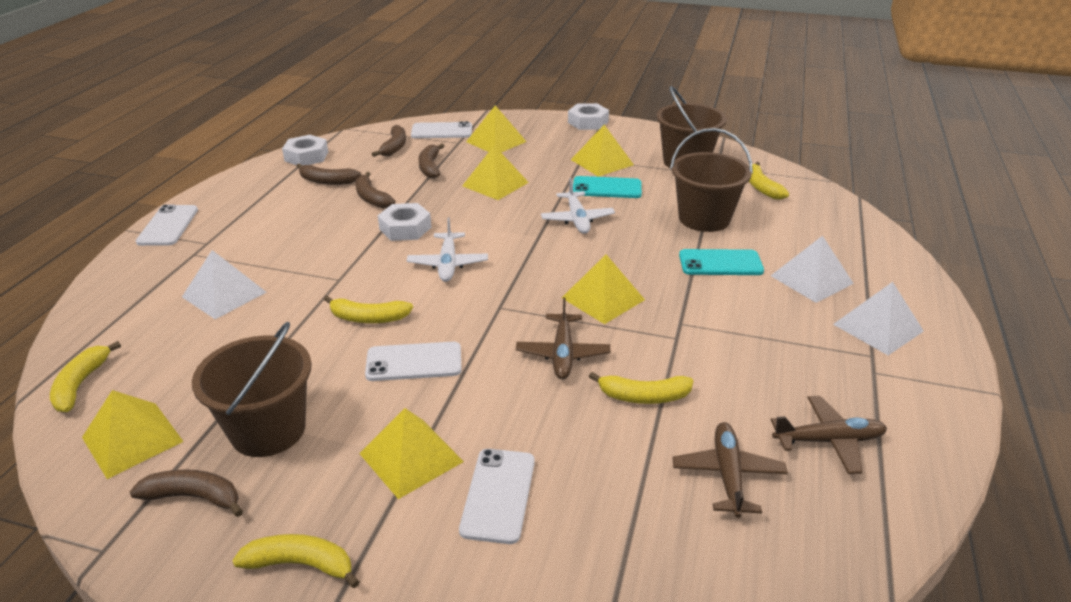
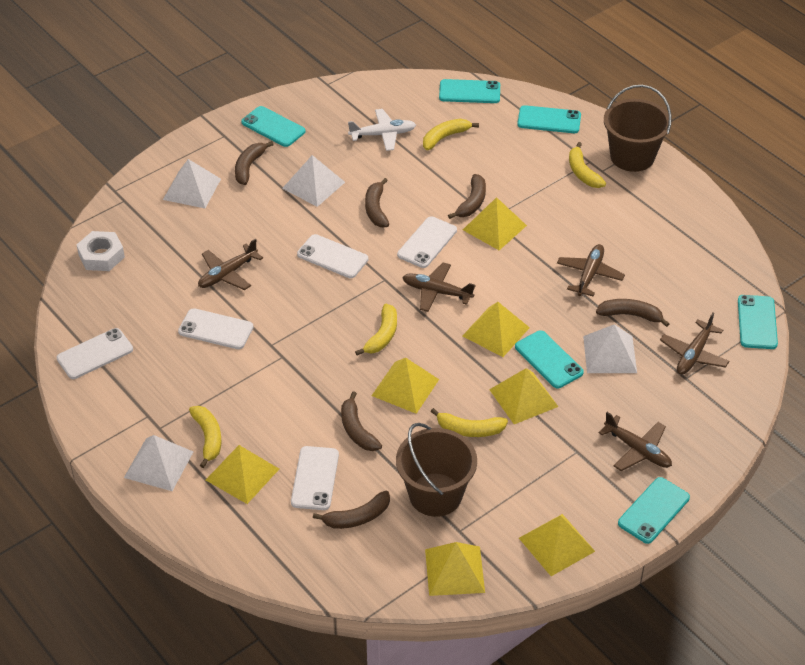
brown banana: [130,469,243,517] [297,163,361,185] [355,172,395,208] [372,125,406,157] [418,143,444,178] = 5 -> [235,141,274,185] [313,491,390,529] [341,391,382,451] [365,178,389,227] [448,174,486,219] [596,299,669,327] = 6
brown bucket: [192,322,312,457] [657,86,727,168] [670,128,753,232] = 3 -> [396,423,477,517] [604,85,671,172] = 2
brown plane: [516,297,611,379] [673,422,788,518] [771,396,887,474] = 3 -> [198,239,263,290] [402,262,476,312] [557,244,625,297] [598,412,672,471] [660,313,729,375] = 5
turquoise phone: [573,176,642,198] [679,249,764,275] = 2 -> [241,106,305,147] [439,79,500,103] [515,330,584,388] [517,105,581,133] [618,477,690,544] [738,295,778,349] = 6
white nut: [282,135,328,165] [378,203,432,241] [568,103,609,130] = 3 -> [77,231,125,271] = 1
white phone: [136,205,198,246] [365,342,462,381] [411,121,472,138] [459,449,535,544] = 4 -> [56,328,133,379] [178,308,253,349] [291,446,339,510] [297,234,368,278] [397,216,457,268] = 5
white plane: [407,217,488,282] [541,178,615,234] = 2 -> [348,109,416,151] = 1
white pyramid: [182,250,267,319] [771,236,854,303] [833,282,924,355] = 3 -> [124,435,193,491] [163,159,221,208] [282,155,345,207] [583,324,637,373] = 4
yellow pyramid: [82,390,184,479] [359,408,464,499] [462,145,529,200] [466,105,526,152] [562,254,645,324] [571,125,634,177] = 6 -> [206,445,279,504] [371,358,439,414] [425,542,485,596] [463,197,527,250] [463,302,530,357] [489,368,558,424] [519,514,595,576] = 7

